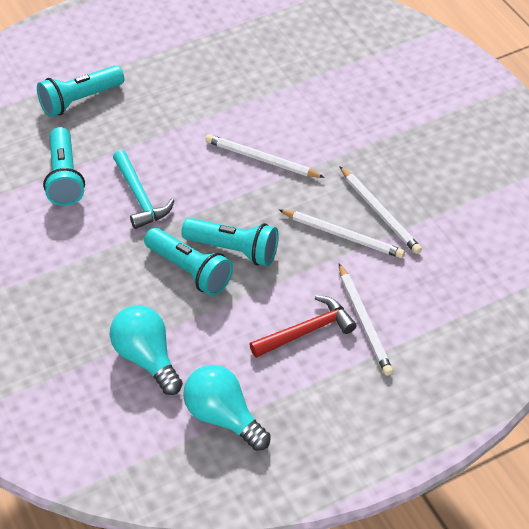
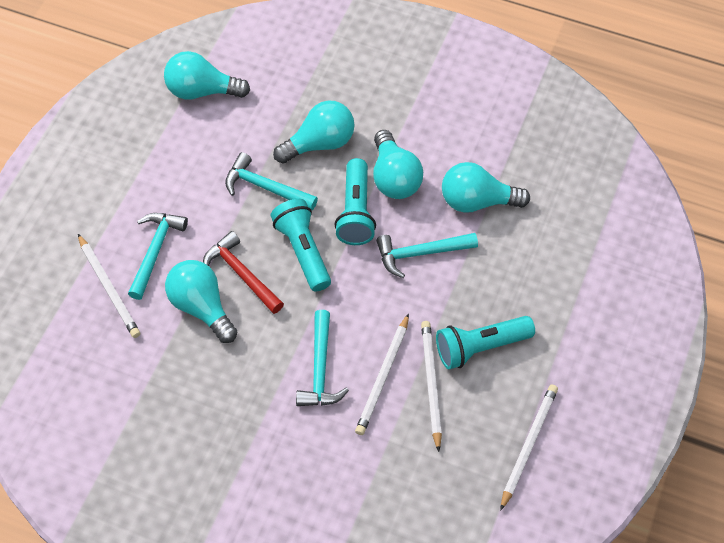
turquoise flashlight: [37,65,124,117] [43,127,85,206] [144,228,233,296] [181,218,279,266] = 4 -> [270,199,331,292] [334,158,376,245] [436,316,535,369] = 3
turquoise hammer: [113,150,174,229] = 1 -> [128,213,188,300] [225,152,318,210] [296,310,349,406] [376,233,478,278] = 4
turquoise light bulb: [110,305,183,395] [183,365,271,451] = 2 -> [164,51,250,100] [165,260,237,343] [273,100,355,163] [373,130,423,199] [442,162,530,213] = 5

